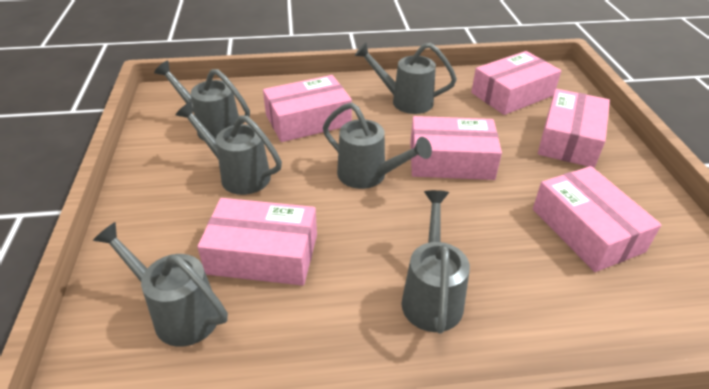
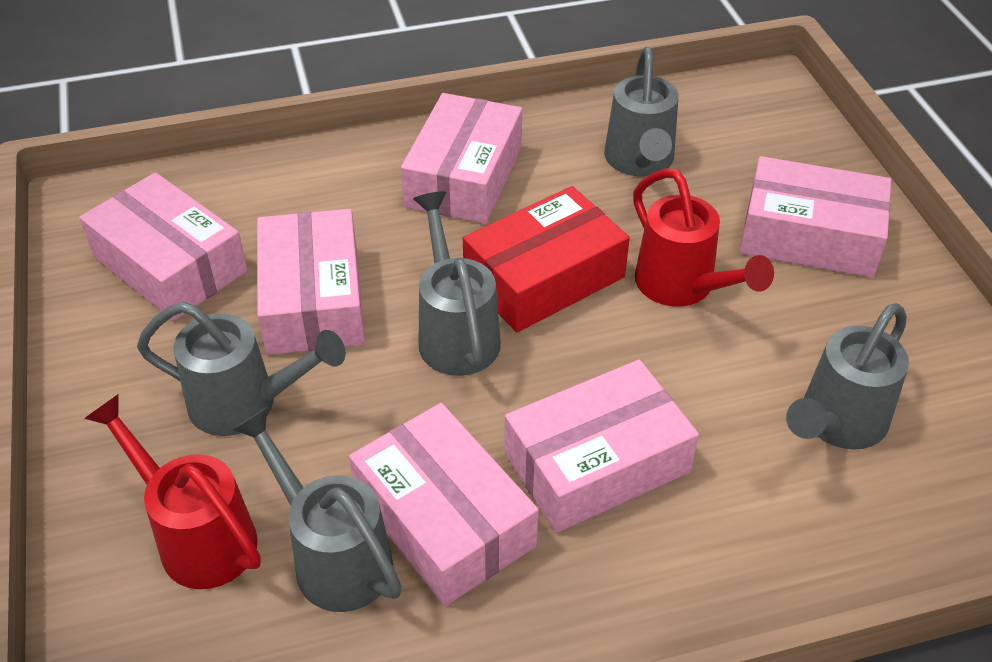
grey watering can: [93,222,228,347] [154,61,250,141] [176,102,282,195] [323,102,432,189] [355,43,457,114] [402,190,470,334] = 6 -> [137,302,345,436] [232,407,402,612] [413,191,501,376] [604,47,679,177] [786,303,909,450] = 5
red box: none = 0 -> [463,186,630,332] = 1
red watering can: none = 0 -> [84,394,261,589] [633,168,774,307] = 2

